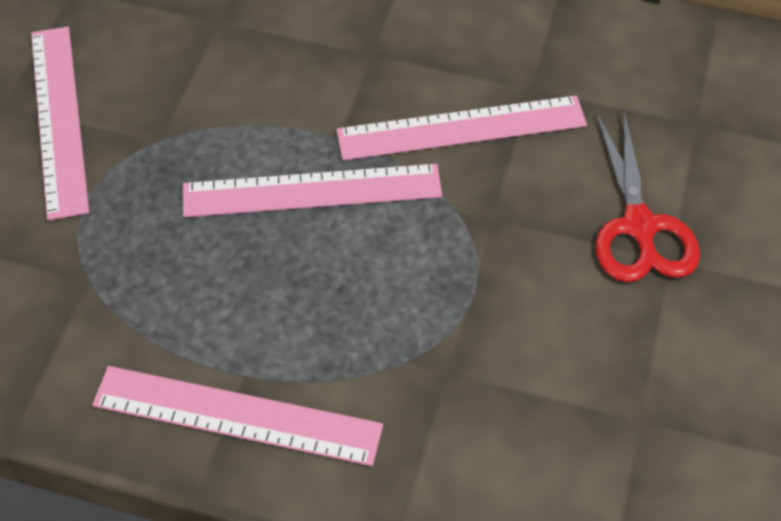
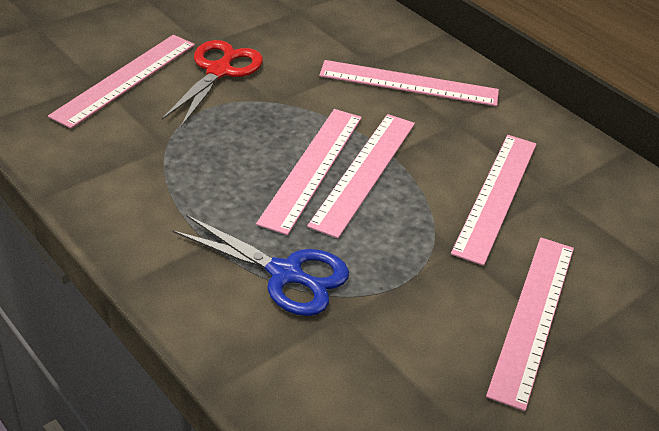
blue scissors: none = 0 -> [172,215,349,316] = 1
pink ruler: [31,26,89,220] [92,366,383,466] [183,164,442,217] [336,95,587,160] = 4 -> [48,35,195,128] [256,109,362,235] [307,114,415,238] [319,60,499,106] [451,135,537,266] [486,238,574,411] = 6

